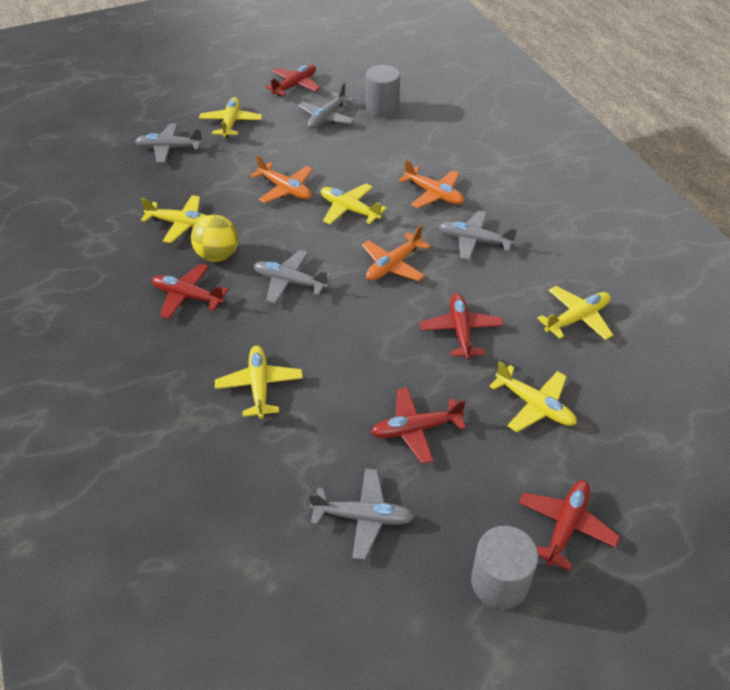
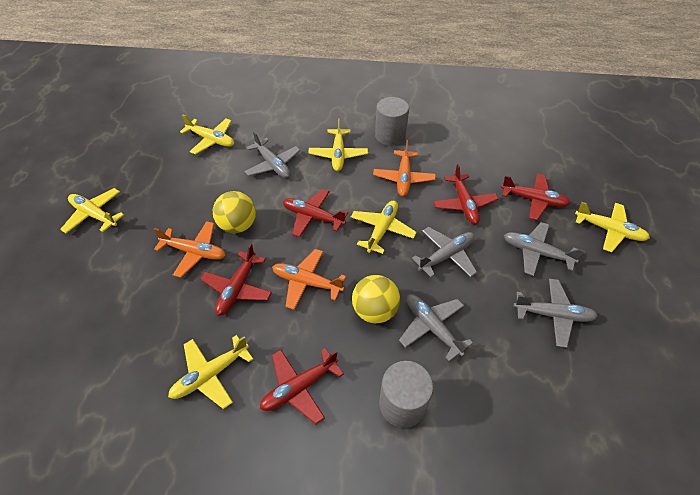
yellow ball: [191,215,238,262] = 1 -> [213,191,256,233] [352,275,400,323] = 2

